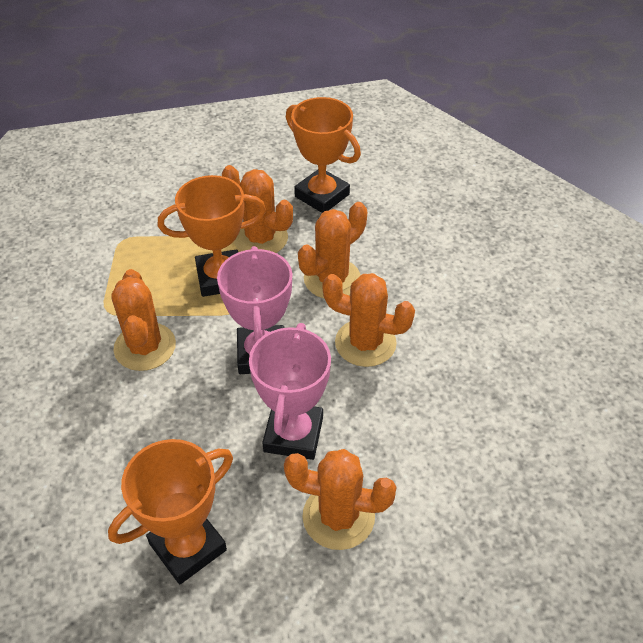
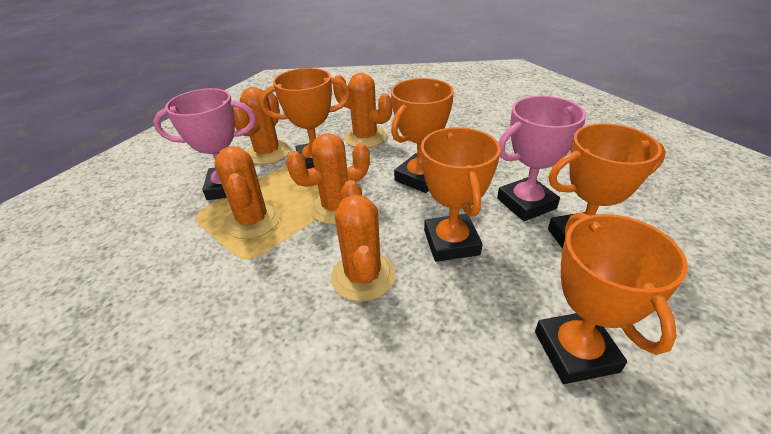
orange trophy: [108,439,233,584] [158,175,266,297] [286,97,361,213] = 3 -> [259,68,350,169] [391,78,454,193] [421,127,501,262] [535,213,688,384] [548,123,666,249] = 5

